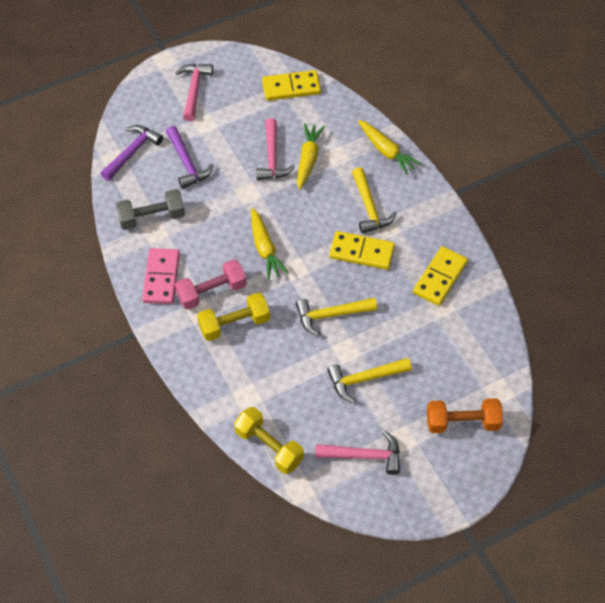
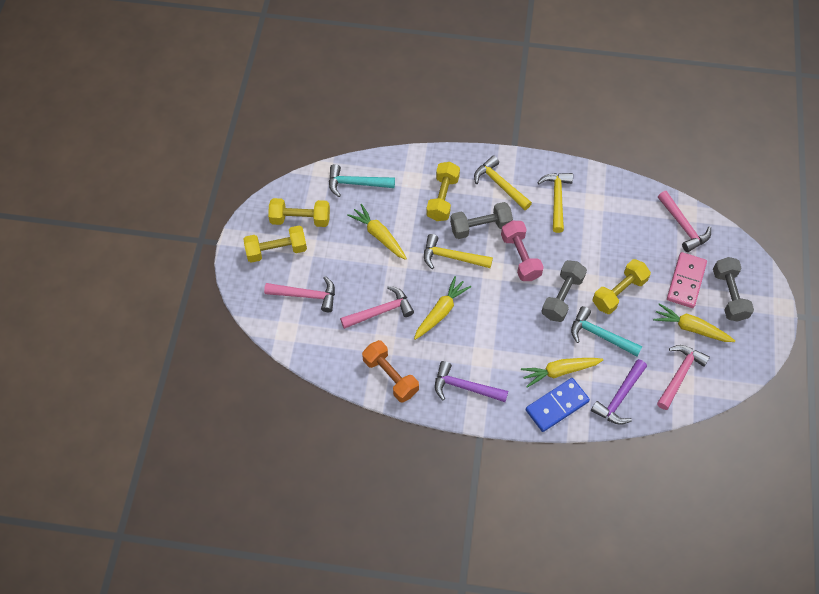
blue domino: none = 0 -> [526,378,590,432] = 1
grey dumbbell: [116,189,185,230] = 1 -> [450,202,513,239] [541,260,587,322] [713,257,754,322] = 3
pink hammer: [175,64,213,121] [256,118,295,180] [315,431,400,475] = 3 -> [264,276,335,312] [340,286,414,329] [657,345,710,410] [658,191,711,252] = 4
turquoise hammer: none = 0 -> [329,164,395,197] [571,306,642,356] = 2
yellow carrot: [251,208,289,280] [297,123,325,190] [358,120,421,175] = 3 -> [347,204,407,260] [414,276,471,340] [521,358,603,388] [653,303,735,342] = 4
yellow domino: [262,70,321,101] [329,231,395,270] [413,246,468,306] = 3 -> none = 0
yellow dumbbell: [197,292,270,341] [234,407,304,474] = 2 -> [244,226,307,263] [268,198,330,227] [426,162,460,221] [592,259,651,314] = 4

